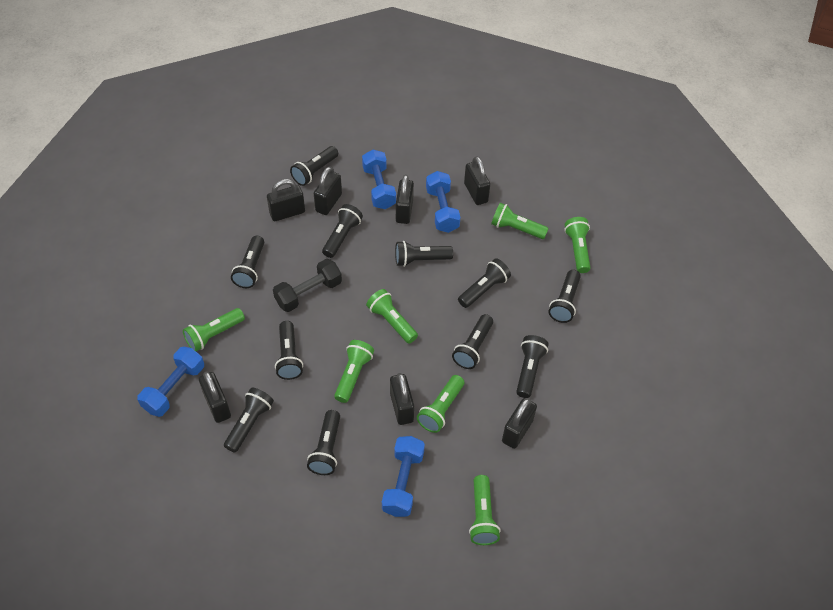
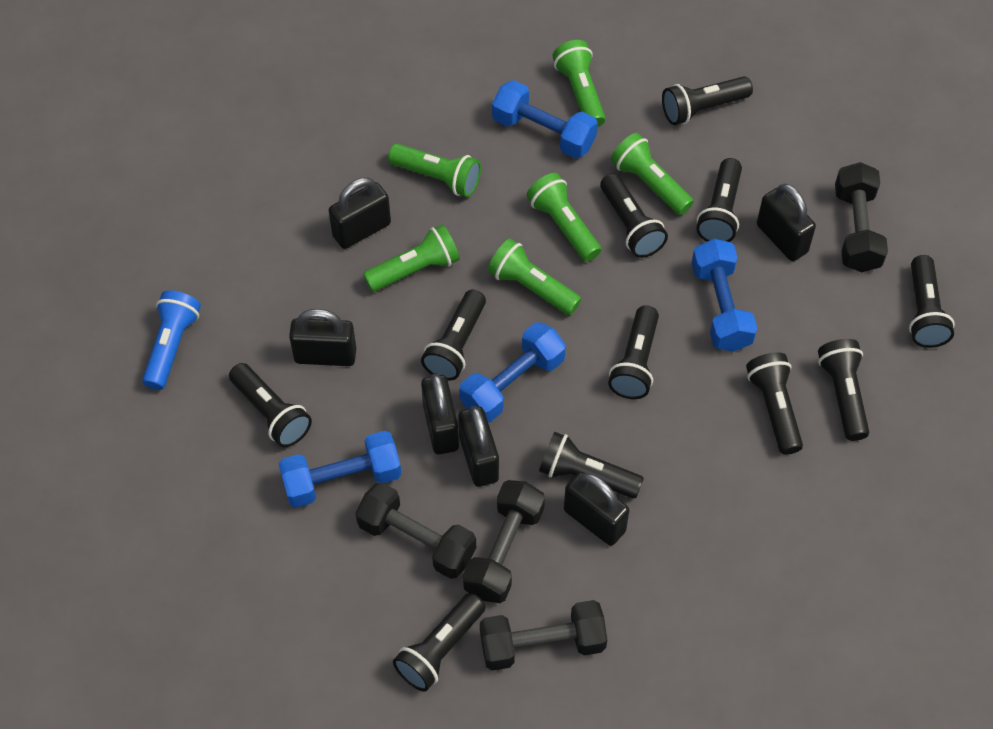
black dumbbell: [273,259,342,312] = 1 -> [355,482,476,579] [463,480,545,603] [480,600,607,671] [835,162,888,272] = 4
black padlock: [199,371,231,423] [267,179,305,221] [314,166,342,215] [390,373,414,425] [396,175,414,224] [464,156,490,205] [502,398,537,449] = 7 -> [289,309,356,366] [329,177,391,249] [421,374,459,455] [458,406,499,487] [564,472,629,546] [757,184,816,261] = 6
blue flashlight: none = 0 -> [142,290,201,390] = 1
green flashlight: [183,308,245,351] [334,340,374,403] [366,289,418,343] [417,375,464,433] [469,475,501,545] [491,203,549,239] [564,217,590,273] = 7 -> [363,224,460,292] [388,144,481,197] [488,239,581,315] [526,173,601,262] [553,40,606,127] [611,133,694,215] = 6

